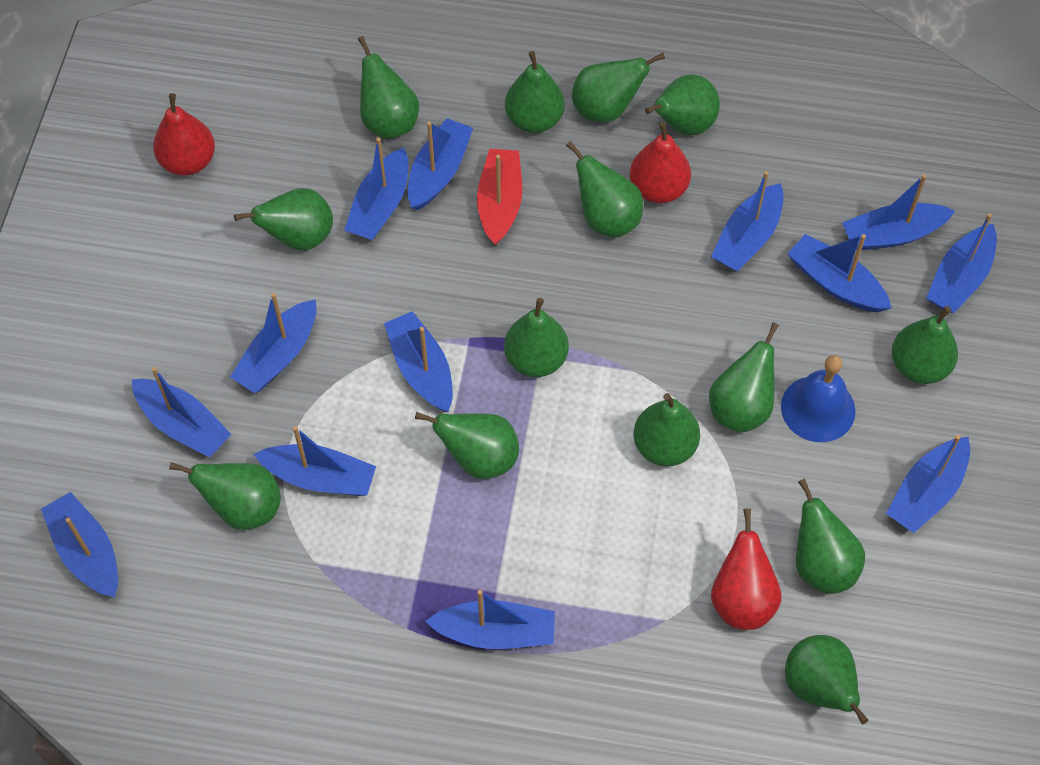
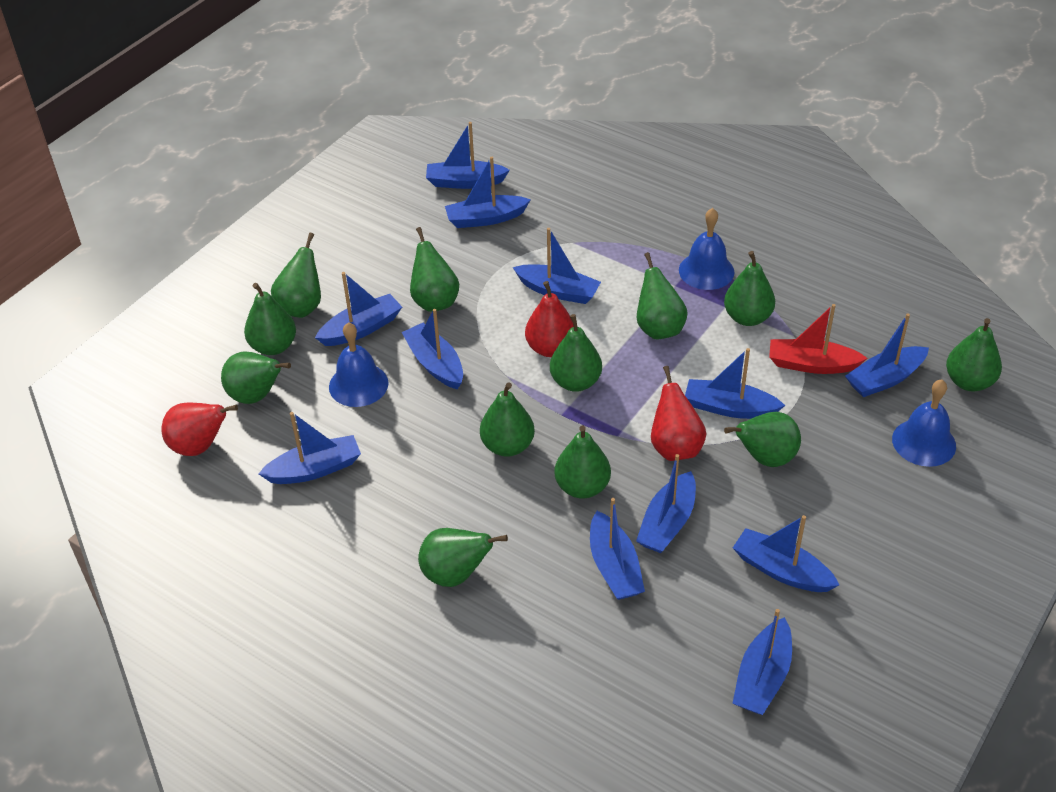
blue bell: [781,355,856,442] = 1 -> [329,322,389,407] [679,208,734,290] [892,379,956,467] = 3
blue boat: [41,492,118,597] [131,367,232,458] [230,293,316,393] [254,426,376,496] [344,137,408,240] [384,311,453,412] [408,118,473,210] [426,590,555,649] [711,171,784,271] [787,234,892,312] [842,174,955,251] [886,435,970,533] [926,213,997,313] = 13 -> [259,412,361,484] [315,272,402,346] [402,309,463,389] [426,122,510,189] [445,157,531,228] [513,228,601,304] [590,498,645,600] [636,454,696,553] [685,348,785,419] [733,515,839,592] [733,609,792,715] [845,313,929,397] = 12
green pear: [169,462,281,530] [234,188,333,251] [358,36,419,139] [415,412,519,479] [504,298,569,377] [505,51,565,133] [566,141,643,238] [572,53,665,122] [633,393,700,467] [645,75,720,135] [709,322,779,432] [785,635,868,724] [796,478,865,594] [892,306,958,384] = 14 -> [221,351,291,404] [244,283,296,355] [271,233,321,318] [410,227,459,312] [418,528,508,587] [480,382,535,457] [550,314,602,392] [554,425,611,498] [637,252,688,339] [724,251,775,326] [724,412,801,467] [946,318,1002,391] = 12

